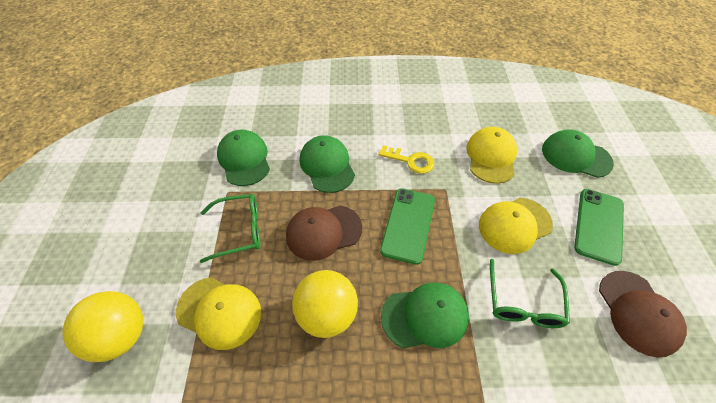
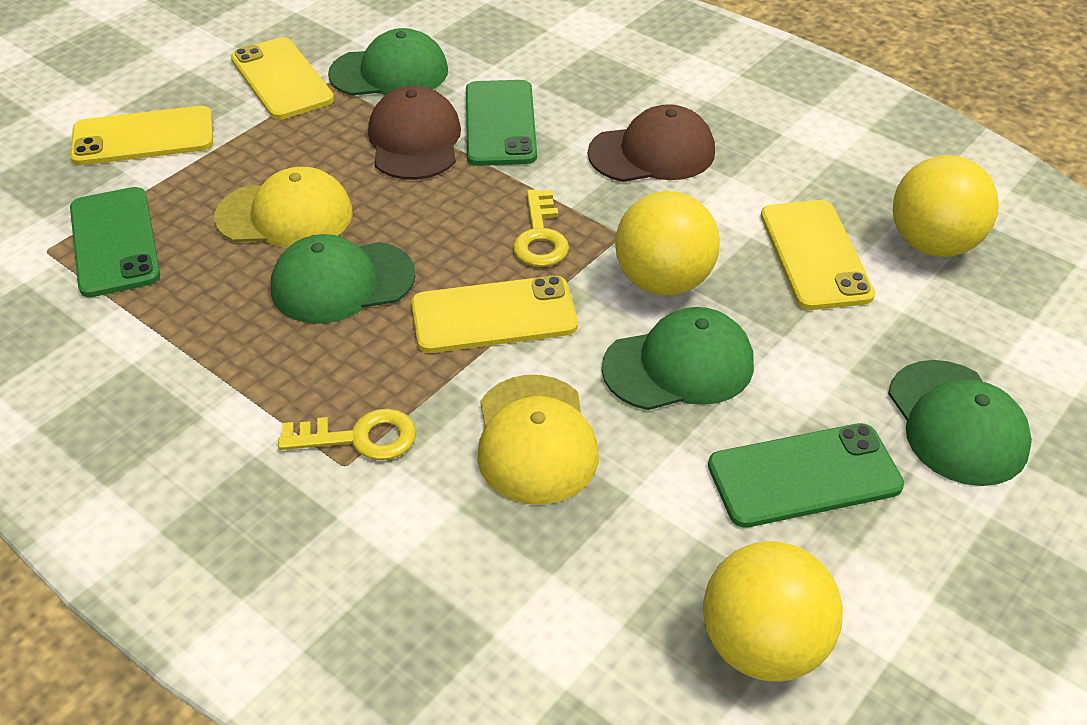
green glasses: [200,194,260,263] [490,259,570,328] = 2 -> none = 0
green phone: [380,188,435,265] [574,189,624,266] = 2 -> [70,187,160,297] [466,80,537,166] [708,423,904,528] = 3
yellow ball: [62,291,143,362] [292,270,358,338] = 2 -> [615,191,720,295] [703,541,843,682] [893,155,999,257] = 3
yellow cap: [176,277,261,350] [466,127,517,184] [479,198,553,254] = 3 -> [214,167,353,248] [477,375,599,504] = 2
yellow key: [378,145,434,174] = 1 -> [278,409,416,460] [513,189,569,267] = 2
yellow phone: none = 0 -> [70,106,213,165] [231,37,334,120] [411,276,578,353] [761,200,875,310] = 4

